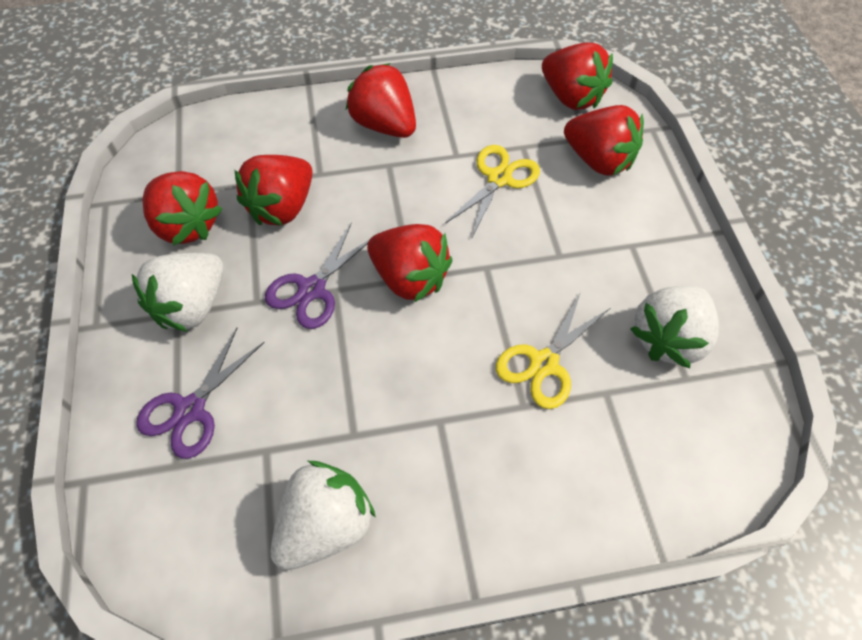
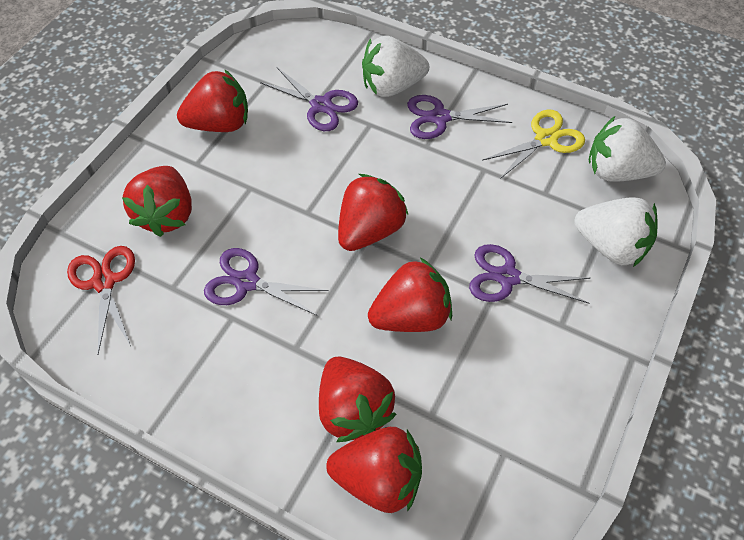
purple scissors: [136,327,265,459] [265,222,370,329] = 2 -> [204,248,329,316] [260,67,358,131] [407,95,512,139] [469,244,591,304] = 4
red scissors: none = 0 -> [67,246,135,354] = 1
yellow scissors: [445,145,540,237] [496,292,609,409] = 2 -> [482,110,585,179] = 1

